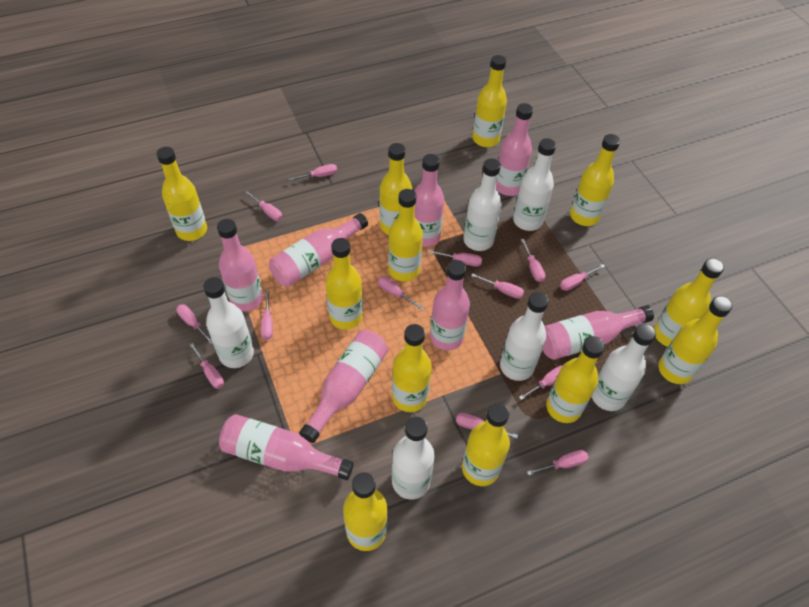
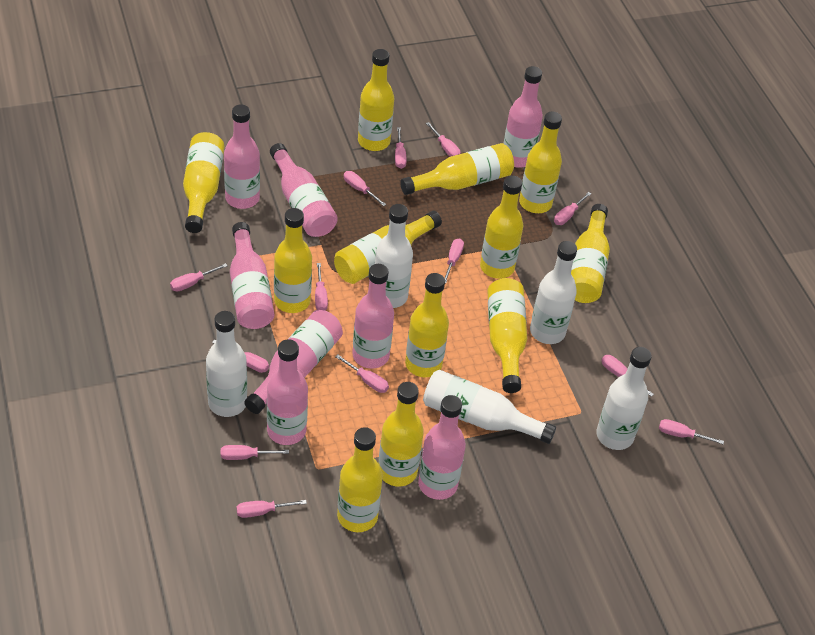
white bottle: [203,277,254,368] [392,417,435,500] [463,158,502,251] [500,292,549,381] [513,138,556,231] [592,324,656,411] = 6 -> [206,311,247,417] [374,204,413,308] [423,370,556,444] [530,241,577,344] [596,347,652,450] = 5

